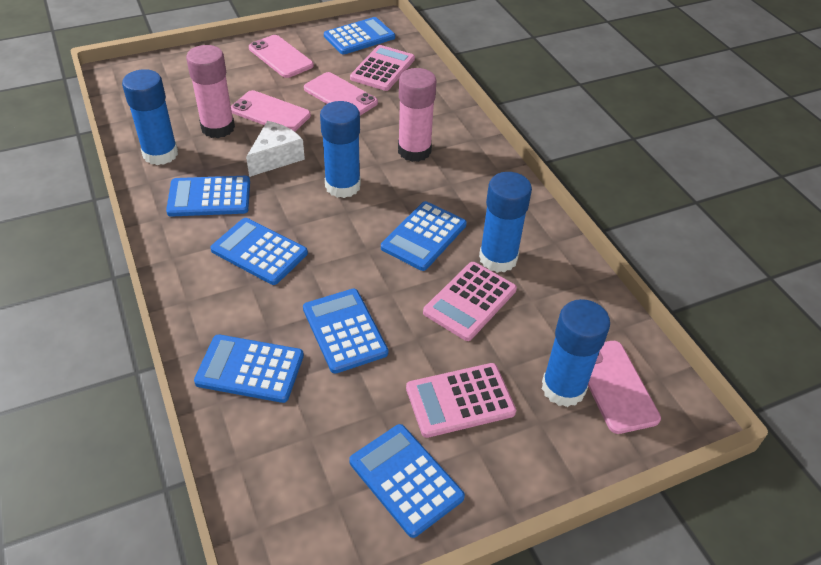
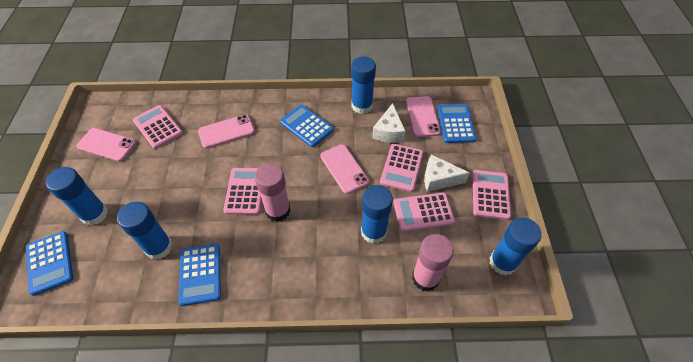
blue calculator: [166,176,250,217] [194,334,304,403] [210,218,308,285] [303,289,388,374] [324,17,395,54] [349,424,465,538] [381,201,467,271] = 7 -> [26,231,73,296] [178,244,221,306] [280,105,334,147] [437,104,476,143] = 4
blue glue stick: [122,69,178,165] [320,101,361,198] [479,172,532,273] [542,299,610,407] = 4 -> [46,167,108,226] [117,201,173,260] [351,56,376,114] [361,185,393,244] [490,218,542,275] = 5
pink calculator: [350,45,415,91] [406,363,516,438] [423,262,517,341] = 3 -> [133,105,183,149] [223,168,262,215] [380,144,423,192] [393,192,455,232] [472,170,511,220] = 5
white cheese: [246,121,305,177] = 1 -> [372,103,406,143] [424,154,470,192] = 2

